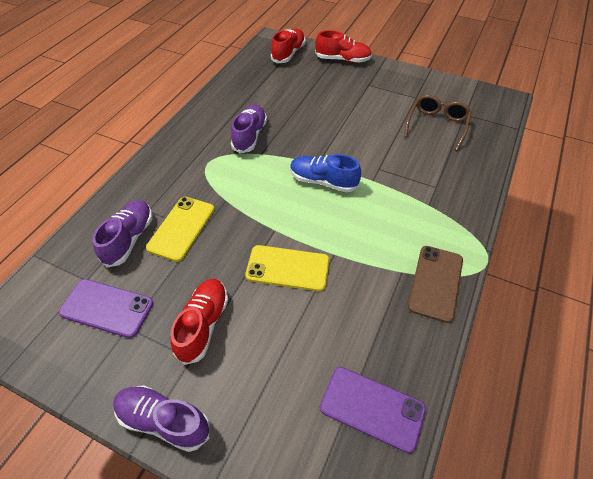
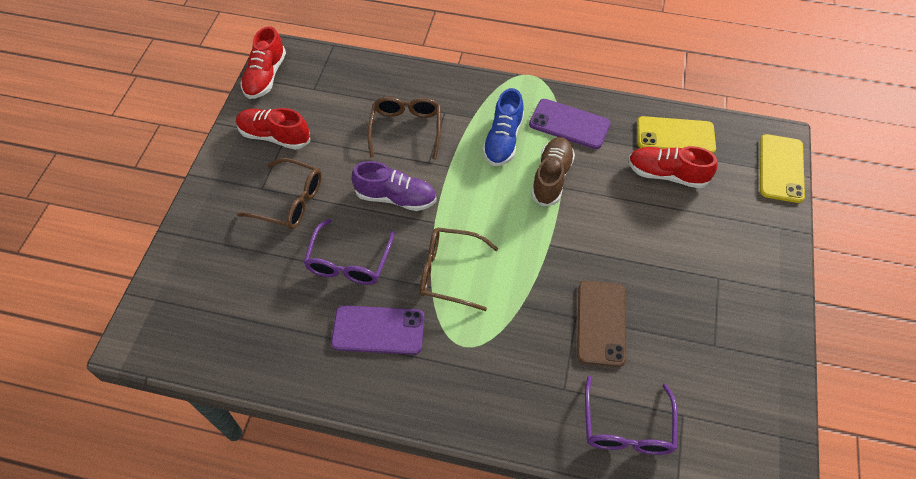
brown glasses: [404,95,471,151] = 1 -> [237,158,322,229] [367,97,441,160] [420,227,499,311] = 3
brown shoe: none = 0 -> [531,137,575,207] = 1
purple glasses: none = 0 -> [303,219,395,285] [585,376,678,455] = 2
purple shoe: [93,200,152,267] [113,385,210,452] [231,104,267,154] = 3 -> [352,161,437,211] = 1

